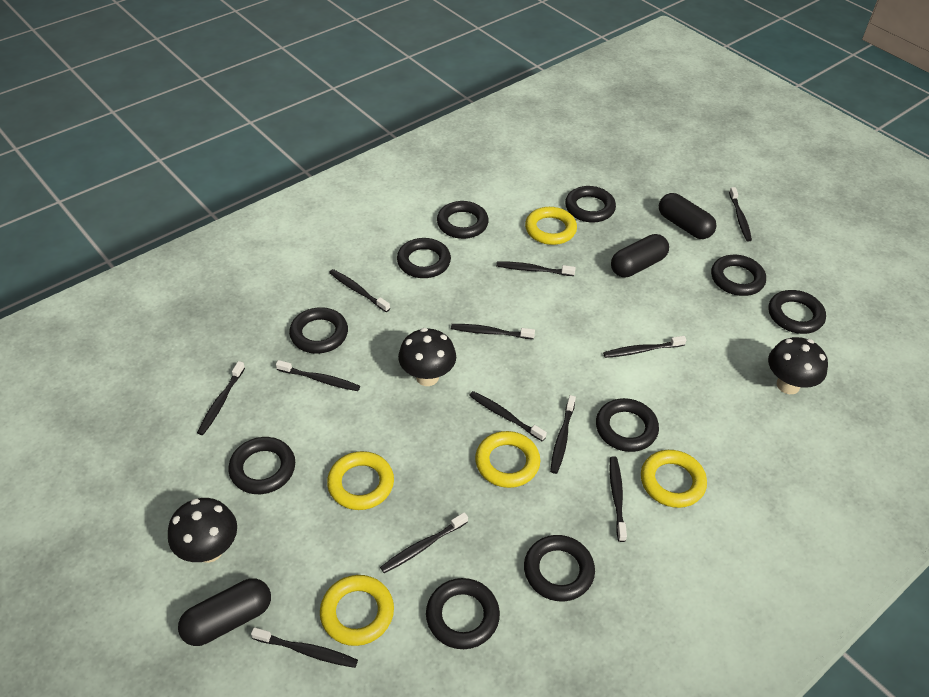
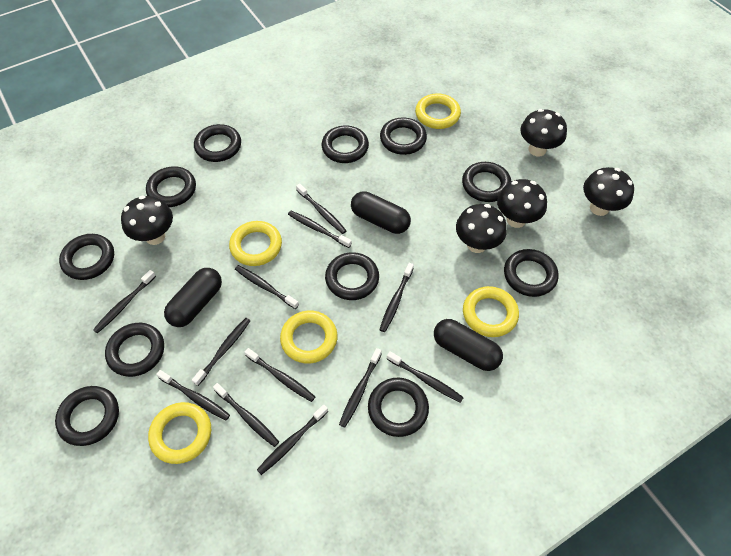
black mushroom: [168,498,237,563] [398,328,456,386] [768,337,828,394] = 3 -> [121,195,173,245] [456,204,507,253] [497,179,547,228] [520,109,567,157] [583,167,634,216] = 5
black ring: [228,437,295,494] [289,307,348,354] [397,238,451,278] [426,578,500,649] [437,201,489,239] [524,535,595,601] [565,186,616,223] [596,398,659,452] [711,255,766,296] [769,290,826,334] = 10 -> [55,386,119,446] [59,234,114,280] [105,323,164,377] [146,166,196,207] [194,124,241,162] [322,125,369,163] [325,252,379,300] [368,378,429,437] [380,117,427,155] [462,162,511,202] [504,249,559,297] = 11

